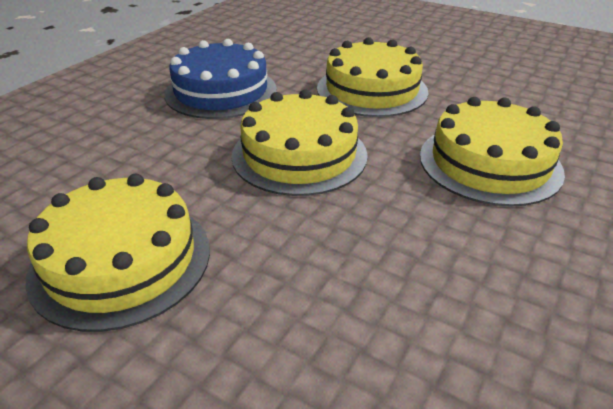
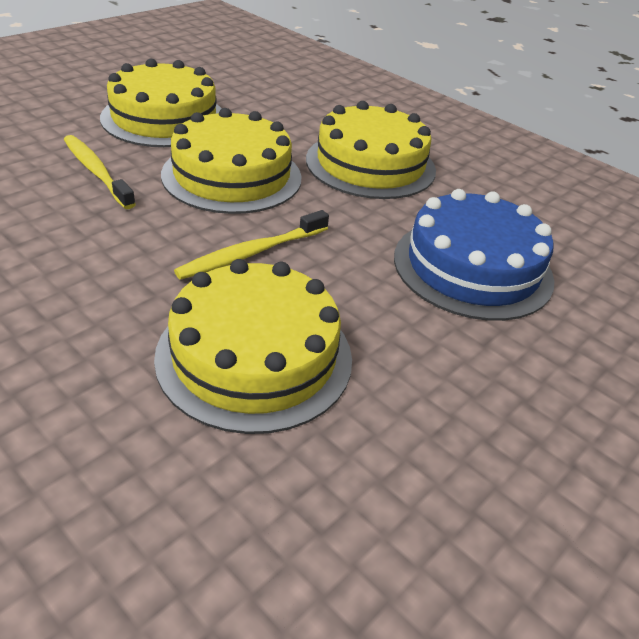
yellow toothbrush: none = 0 -> [64,135,136,209] [174,210,329,280] = 2

